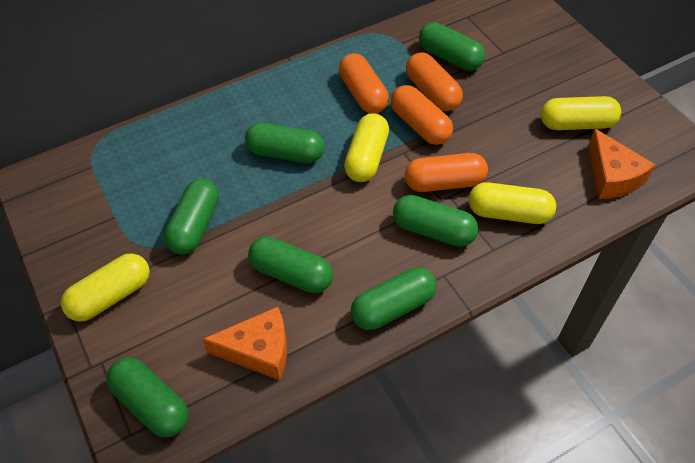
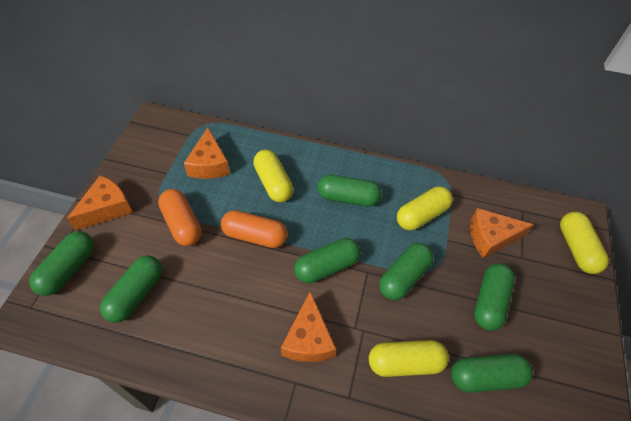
orange capsule: [339,53,389,114] [391,85,453,145] [405,153,488,192] [406,52,463,111] = 4 -> [158,189,202,246] [221,210,288,248] = 2
orange cheese: [202,307,287,380] [588,129,655,199] = 2 -> [67,175,133,230] [184,128,230,179] [281,291,336,362] [470,208,534,258] = 4

